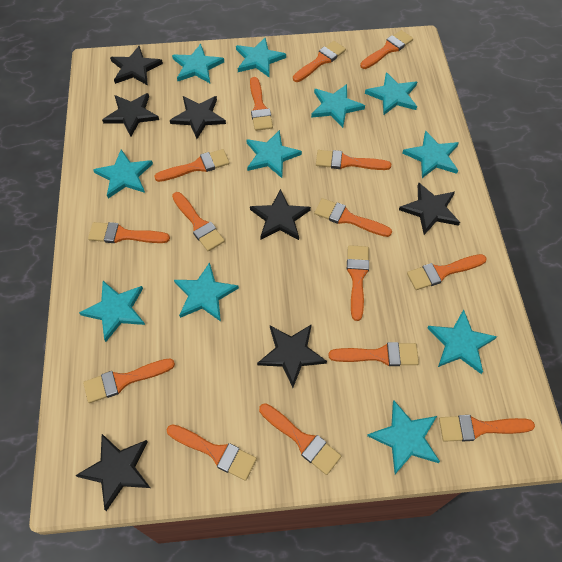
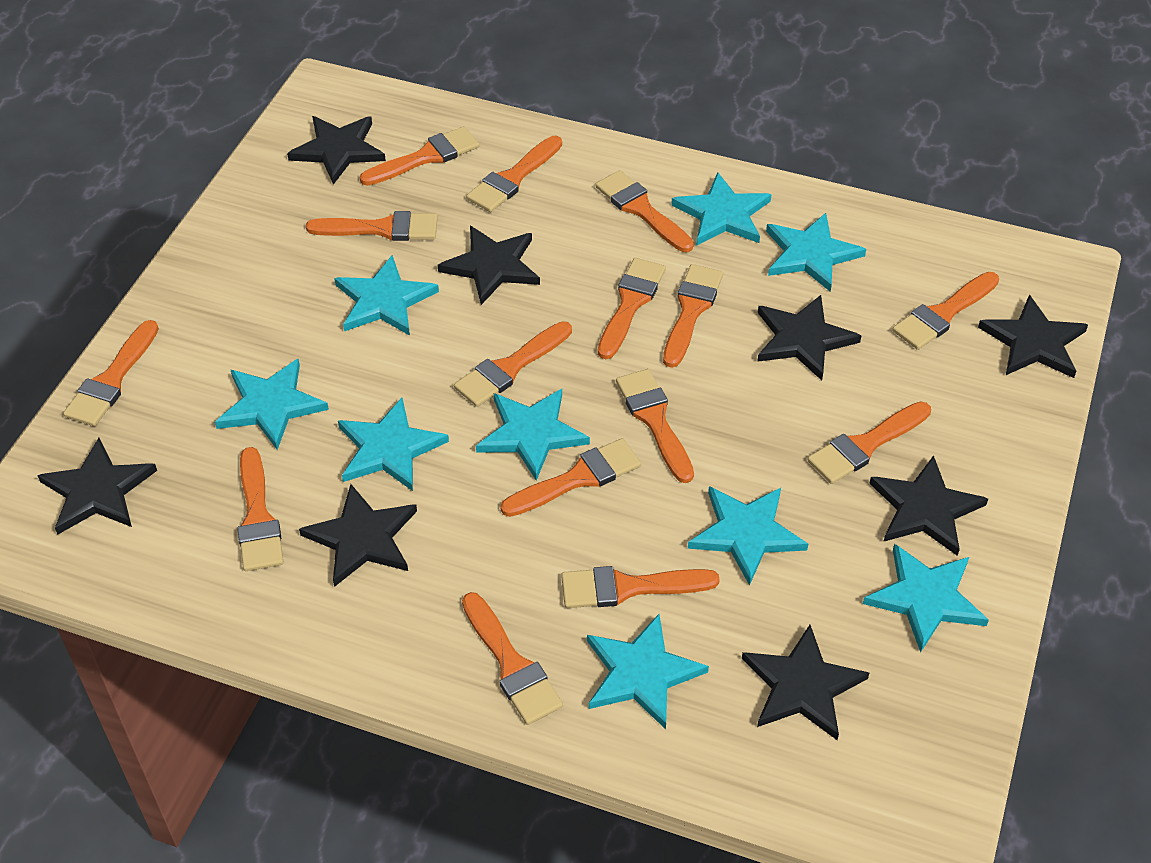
black star: [75,434,150,511] [102,93,159,136] [110,46,163,85] [170,96,226,139] [250,189,311,240] [257,324,327,388] [399,183,460,235] = 7 -> [37,438,157,535] [287,116,386,185] [299,484,417,587] [438,226,540,305] [742,625,869,740] [757,295,861,380] [869,455,988,556] [978,295,1088,378] = 8
turquoise star: [79,281,145,342] [93,149,153,198] [172,44,224,83] [174,262,239,322] [236,37,286,78] [246,130,302,178] [311,84,365,128] [365,72,417,115] [367,401,440,474] [402,130,459,178] [427,309,497,374] = 11 -> [215,358,329,450] [334,255,439,336] [338,398,449,491] [476,389,590,481] [587,614,709,729] [671,172,772,246] [688,486,808,586] [766,213,866,292] [863,544,989,653] = 9

